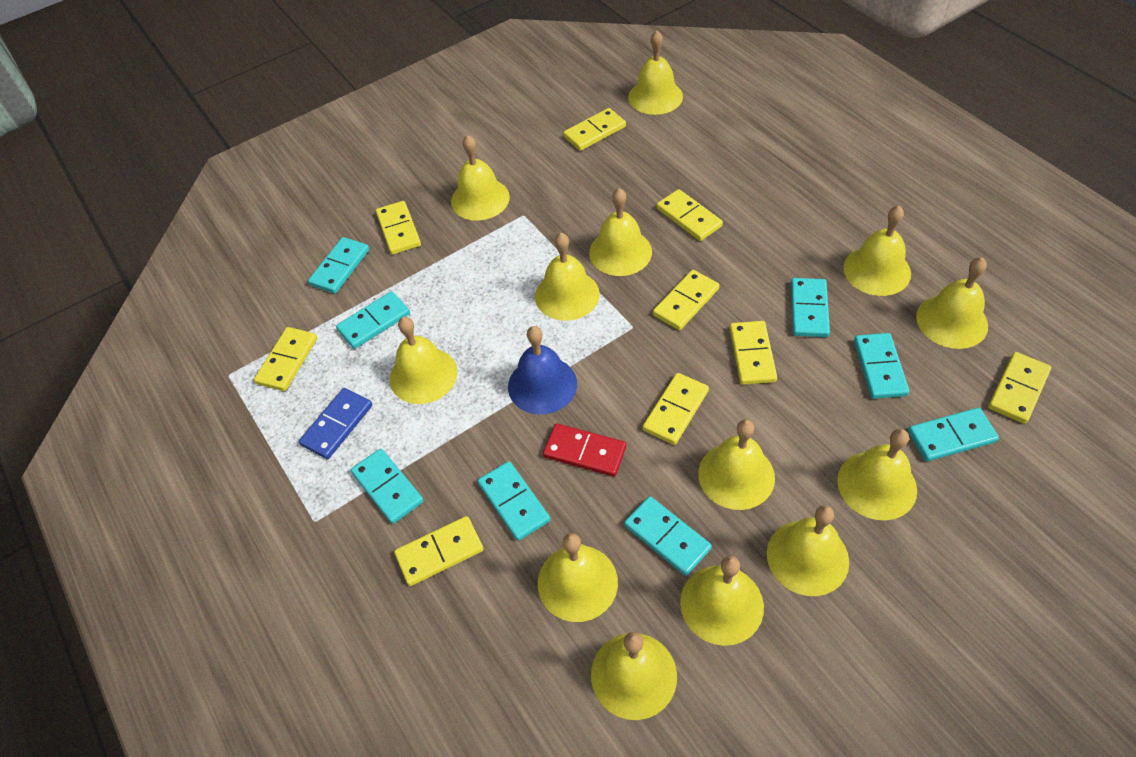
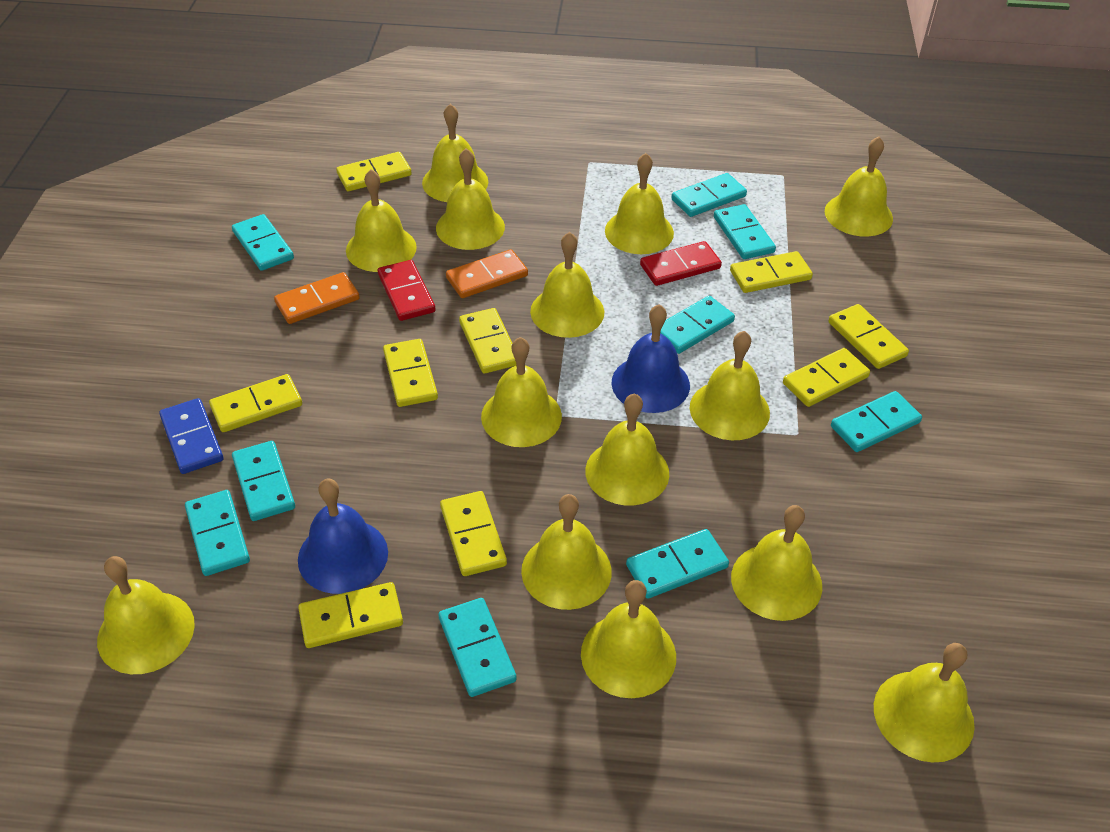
blue bell: [508,326,577,414] = 1 -> [298,478,388,594] [612,304,690,413] = 2
orange domino: none = 0 -> [274,272,360,324] [446,249,528,298] = 2
red domino: [543,423,626,477] = 1 -> [378,260,436,321] [640,241,722,286] = 2
turquoise domino: [308,237,369,294] [336,291,410,349] [351,449,424,524] [478,461,550,541] [624,496,712,576] [791,278,830,337] [854,333,909,399] [908,408,999,461] = 8 -> [185,490,250,576] [232,214,294,271] [232,441,295,521] [438,598,517,697] [626,529,729,599] [660,296,735,354] [671,173,747,217] [714,204,776,259] [831,391,922,452] = 9
yellow bell: [390,317,457,404] [451,135,510,221] [535,233,600,321] [538,533,618,622] [589,188,652,276] [591,632,677,720] [628,30,683,115] [680,556,764,646] [698,419,775,510] [767,505,849,596] [837,429,917,520] [843,205,911,296] [916,257,988,349] = 13 -> [97,556,195,674] [346,169,417,272] [422,104,488,202] [436,148,505,250] [481,337,562,447] [521,494,612,610] [530,232,604,338] [581,580,676,698] [585,393,669,505] [605,153,674,254] [690,331,770,440] [731,505,822,621] [825,136,893,236] [874,643,975,763] = 14

